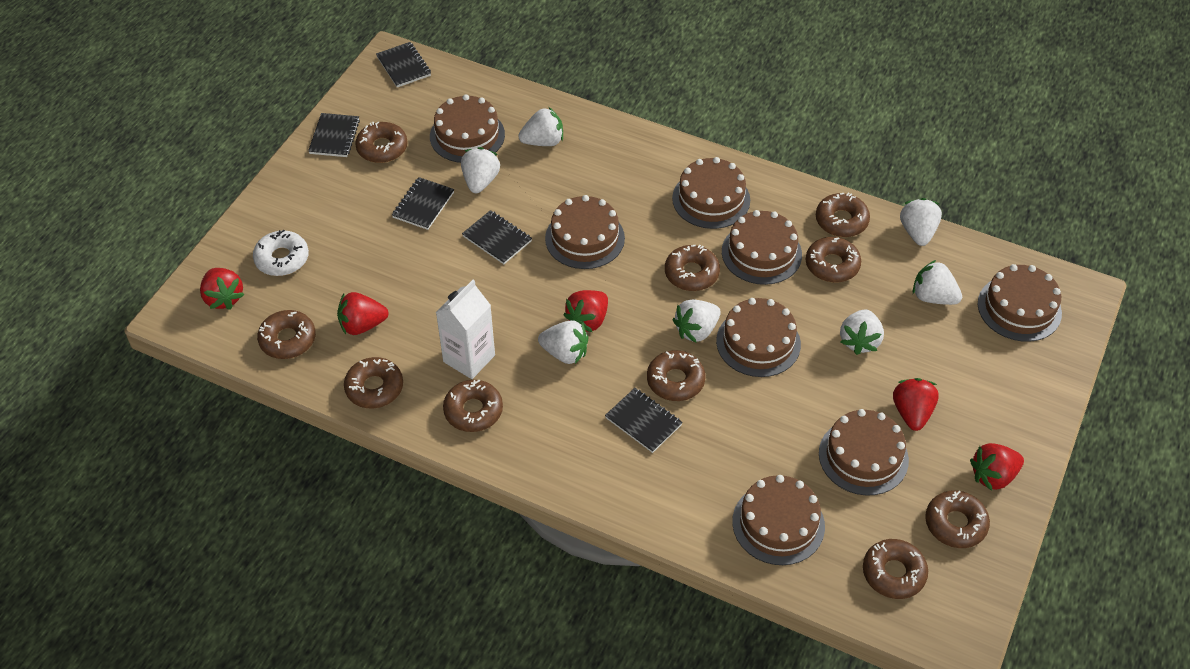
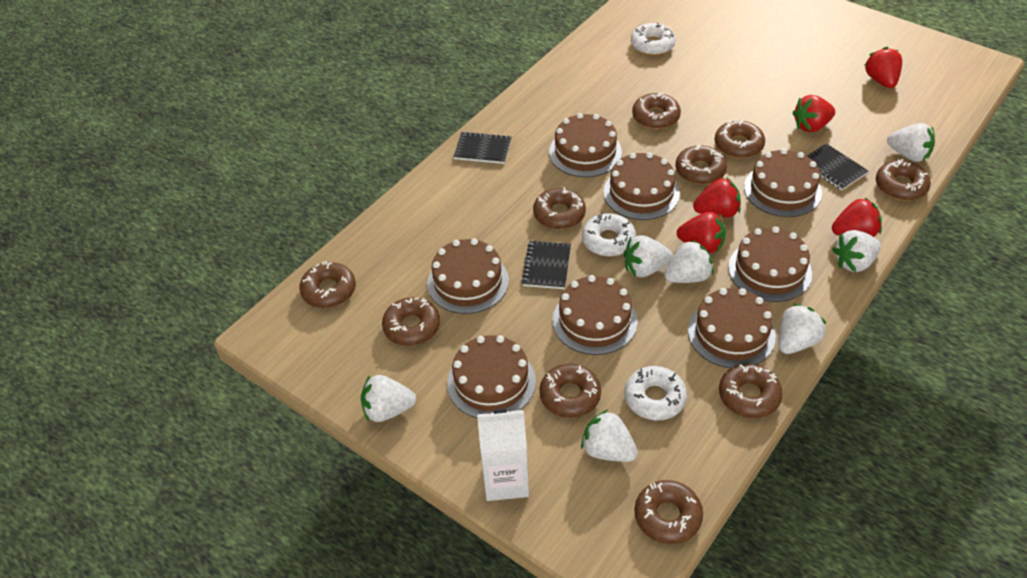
black notebook: [308,113,360,157] [376,42,431,88] [392,177,454,230] [462,210,532,264] [605,388,683,453] = 5 -> [453,131,511,164] [521,241,571,289] [807,143,868,191] = 3
white donut: [253,230,309,276] = 1 -> [582,213,636,256] [624,366,687,420] [631,22,676,55] = 3

